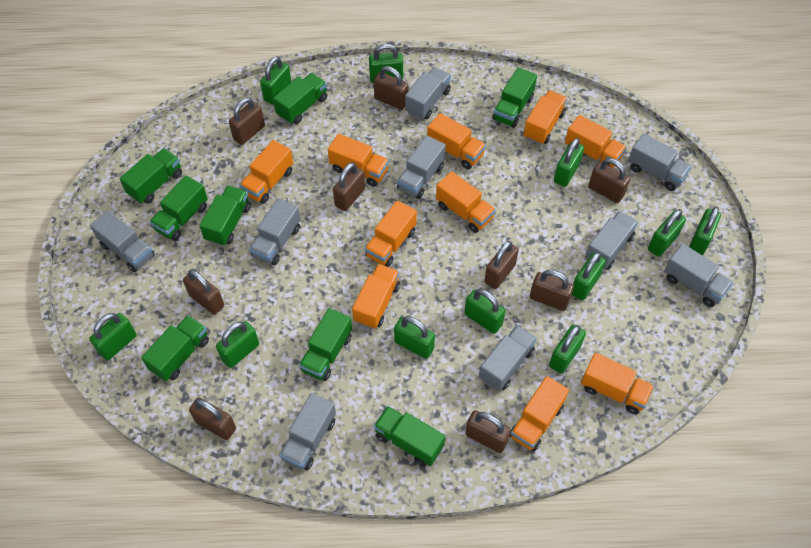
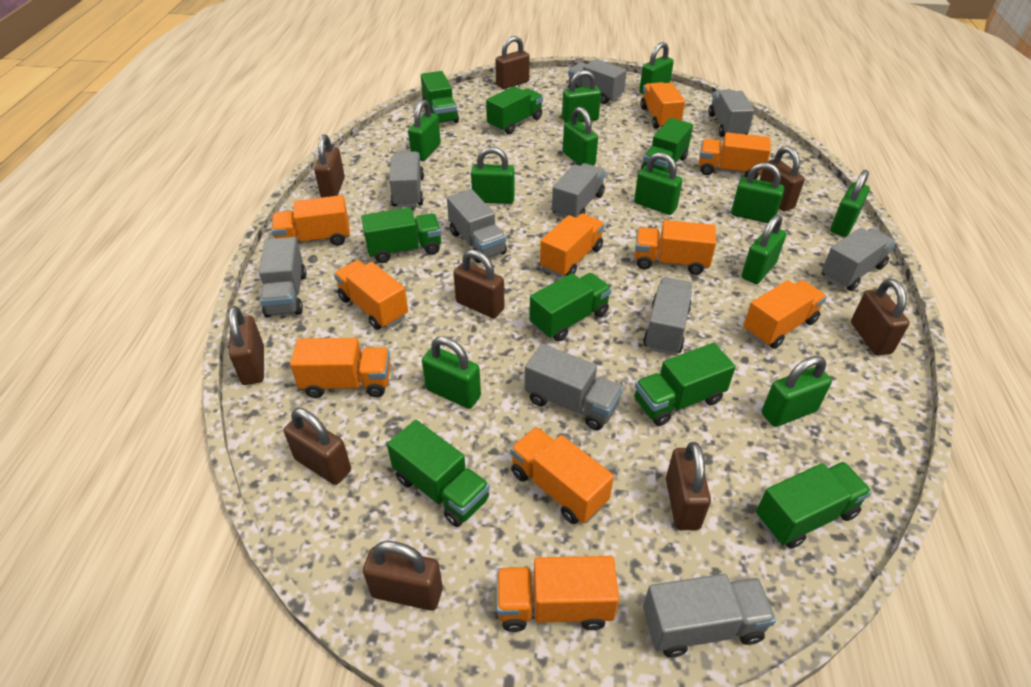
grey truck: [90,210,155,272] [249,198,301,265] [279,393,336,470] [397,135,446,199] [405,67,451,120] [479,325,537,391] [585,211,638,270] [628,134,692,191] [664,244,733,307] = 9 -> [259,237,306,318] [389,151,424,208] [447,189,507,263] [525,344,623,430] [552,163,606,218] [568,59,627,104] [643,277,692,355] [643,574,776,657] [708,90,754,137] [821,228,896,291] = 10

